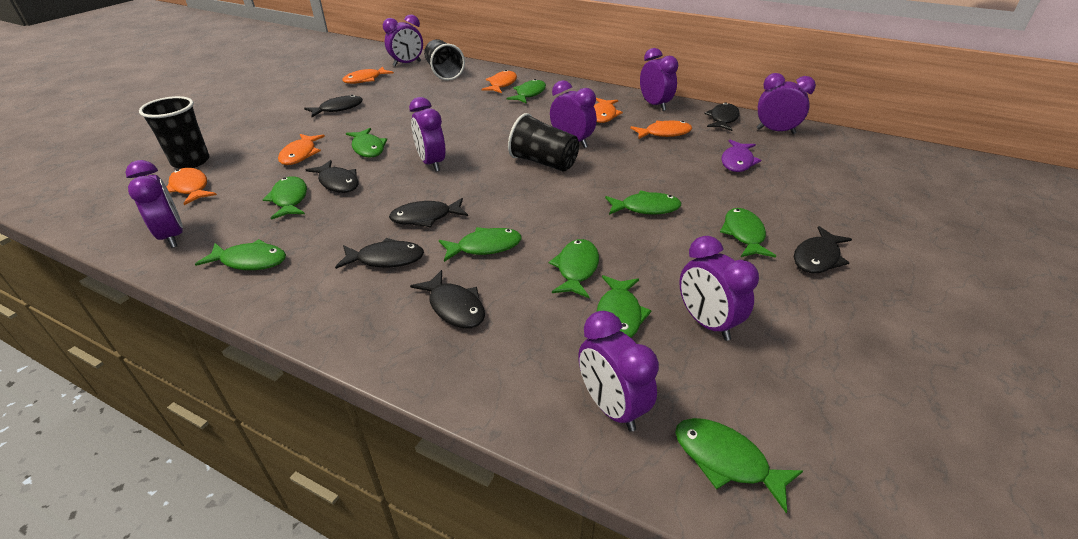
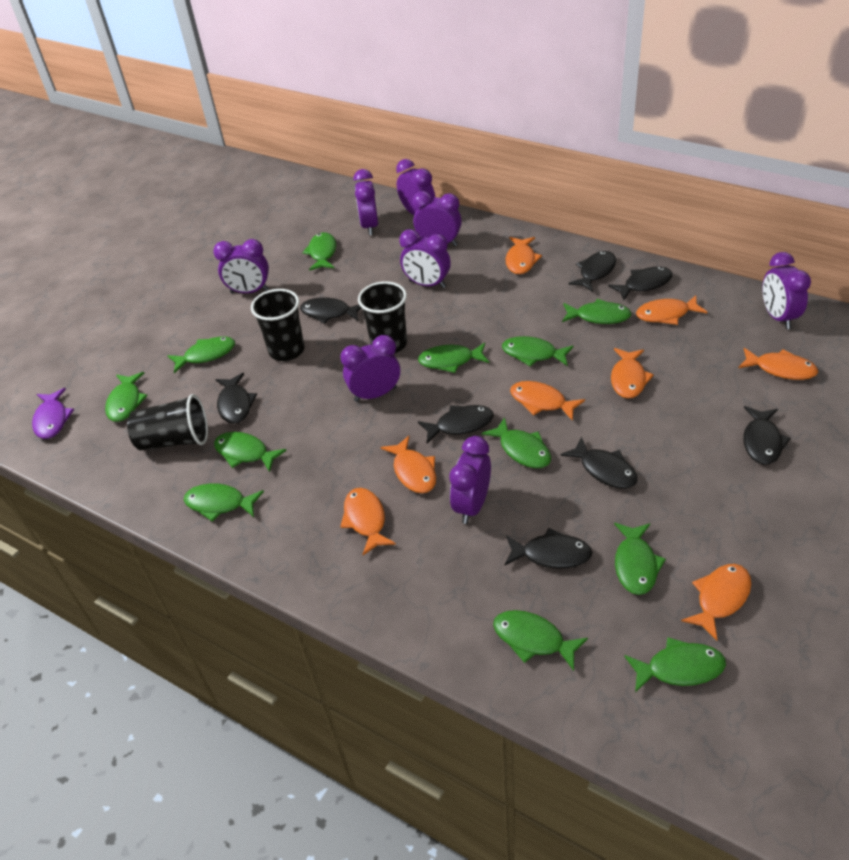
black fish: [304,95,363,117] [306,160,359,193] [335,238,424,269] [389,198,468,227] [410,270,485,328] [704,102,740,131] [794,226,852,273] = 7 -> [215,373,257,423] [300,297,361,324] [418,405,494,443] [504,528,592,569] [560,437,638,489] [568,251,616,292] [608,267,673,301] [743,406,791,465] = 8
green fish: [195,239,286,270] [263,176,307,220] [346,128,387,158] [439,227,522,262] [507,79,546,104] [549,239,599,298] [596,275,652,338] [605,190,681,215] [675,418,803,513] [720,208,776,258] = 10 -> [105,372,148,422] [167,337,235,373] [184,484,264,522] [214,432,287,472] [302,232,336,271] [418,343,489,373] [482,417,551,468] [493,610,588,671] [502,336,574,367] [562,299,632,324] [614,523,666,595] [624,637,726,692] = 12
orange fish: [167,168,217,205] [278,134,325,165] [342,66,394,84] [481,70,517,93] [594,98,623,123] [630,120,692,139] = 6 -> [340,488,396,555] [381,436,436,493] [506,237,542,274] [510,381,585,421] [611,348,654,398] [636,295,707,325] [681,564,751,641] [738,348,818,380] = 8

